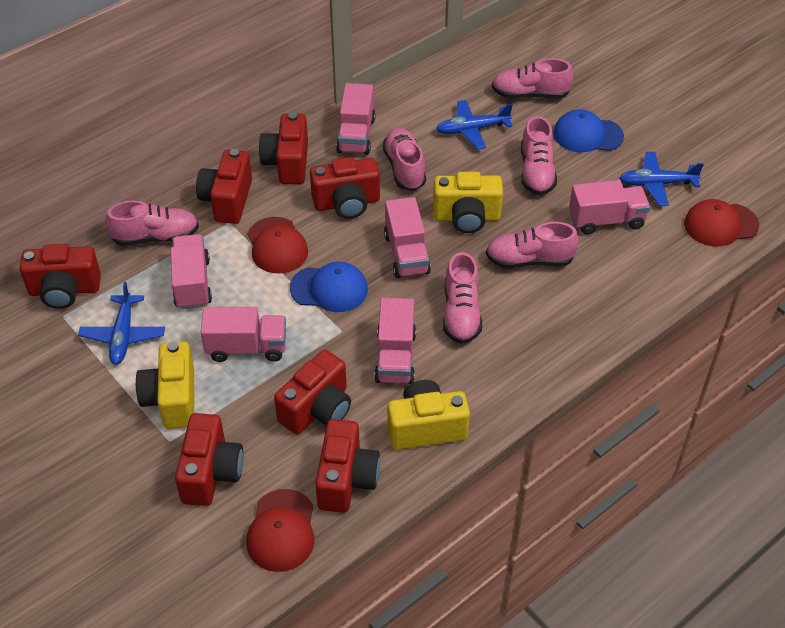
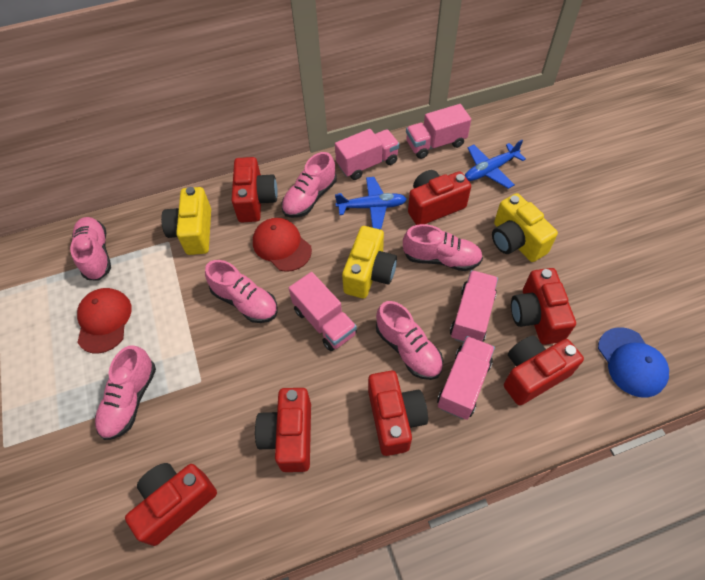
blue cap: [290,262,368,312] [553,109,624,152] = 2 -> [598,327,669,398] = 1
blue plane: [78,282,165,365] [436,100,513,150] [619,152,704,206] = 3 -> [335,177,407,229] [465,140,526,189] = 2
pink truck: [171,234,212,309] [201,307,286,362] [336,83,376,155] [374,298,416,384] [384,197,431,278] [569,180,650,235] = 6 -> [289,272,357,351] [335,129,400,180] [406,104,471,159] [437,336,495,420] [450,270,498,343] = 5
red cap: [246,489,315,572] [247,217,308,273] [684,199,759,247] = 3 -> [77,288,132,354] [253,218,312,272] = 2

